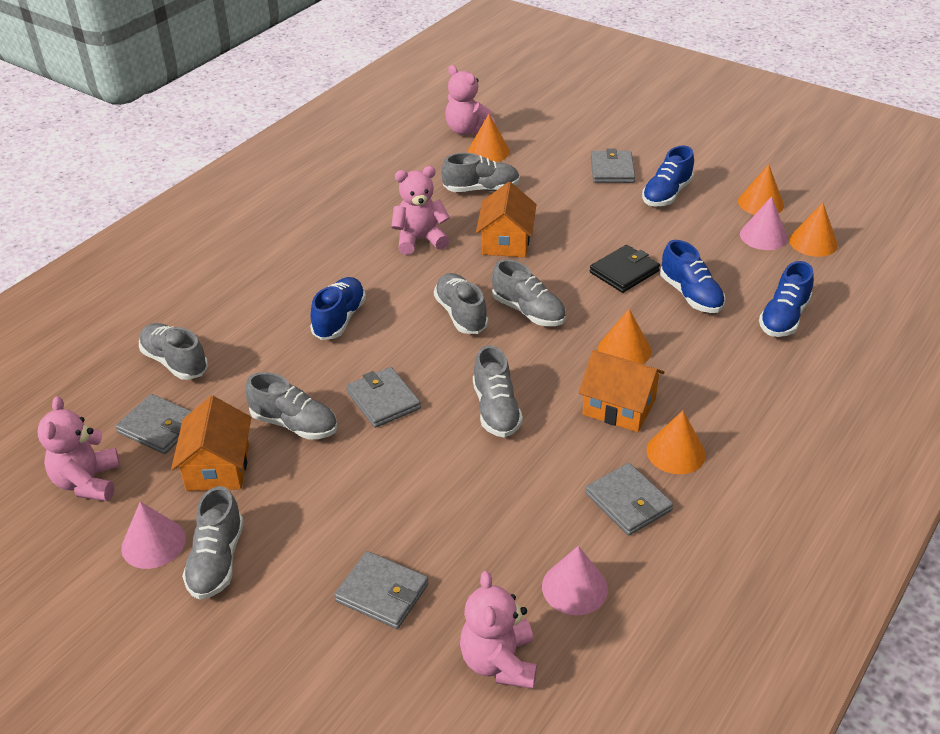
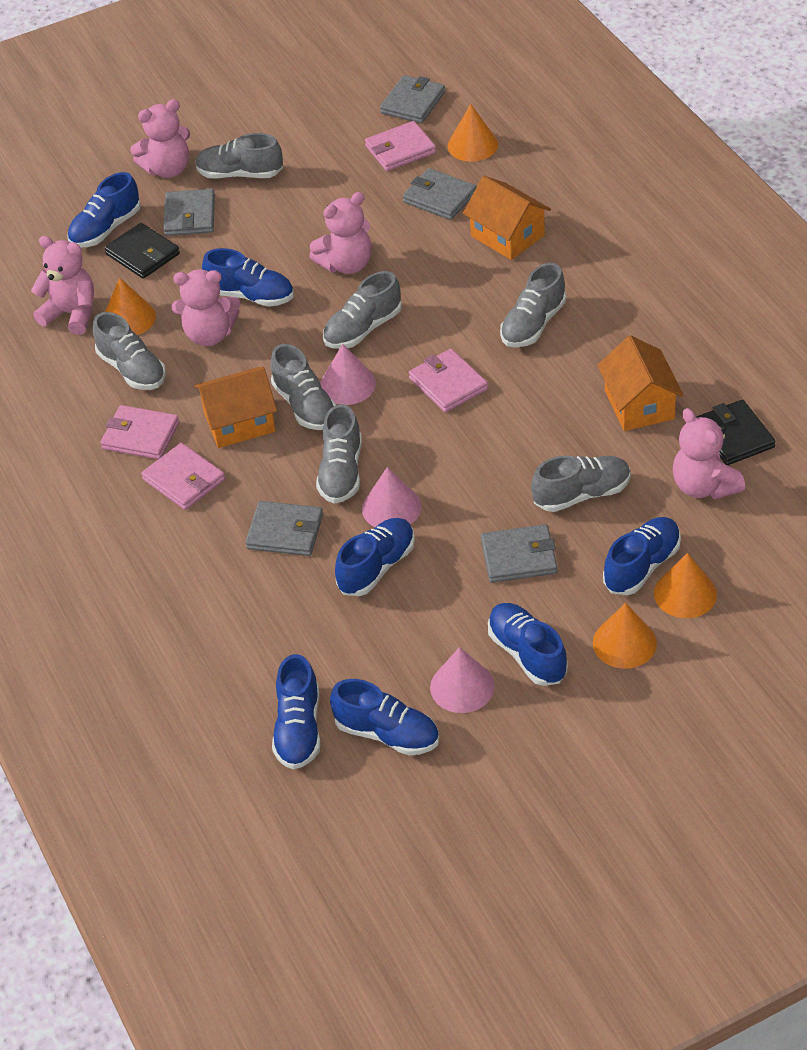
black wallet: [590,245,660,293] = 1 -> [104,223,180,279] [695,399,776,465] = 2
blue shoe: [310,277,366,340] [642,146,694,206] [660,240,725,313] [759,261,814,337] = 4 -> [67,172,141,247] [202,248,294,307] [272,654,321,769] [330,679,439,755] [335,518,415,596] [488,603,568,686] [603,517,681,595] = 7
orange cone: [468,114,510,162] [598,309,651,364] [647,411,706,474] [738,164,784,215] [789,203,838,257] = 5 -> [105,278,156,335] [448,104,498,162] [593,603,657,669] [654,553,717,618] = 4
pink teddy bear: [37,396,120,501] [391,166,450,255] [445,65,496,136] [460,571,537,689] = 4 -> [31,236,94,335] [130,99,190,178] [172,269,240,346] [309,192,372,274] [673,408,745,499] = 5
pink wallet: none = 0 -> [100,405,179,459] [141,443,225,510] [365,121,436,171] [409,349,488,413] = 4

